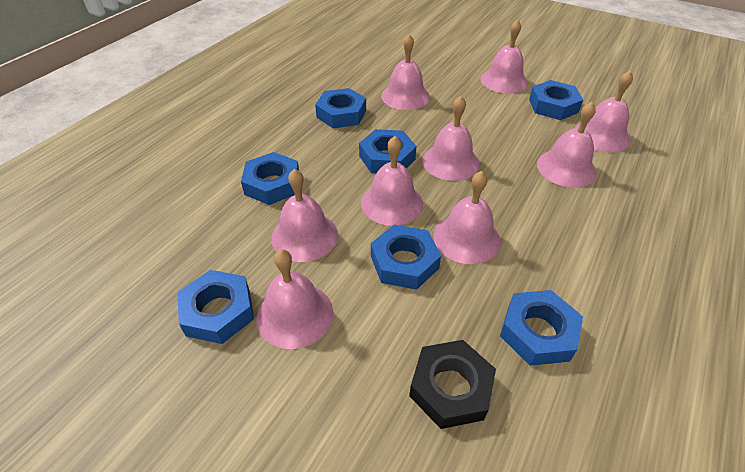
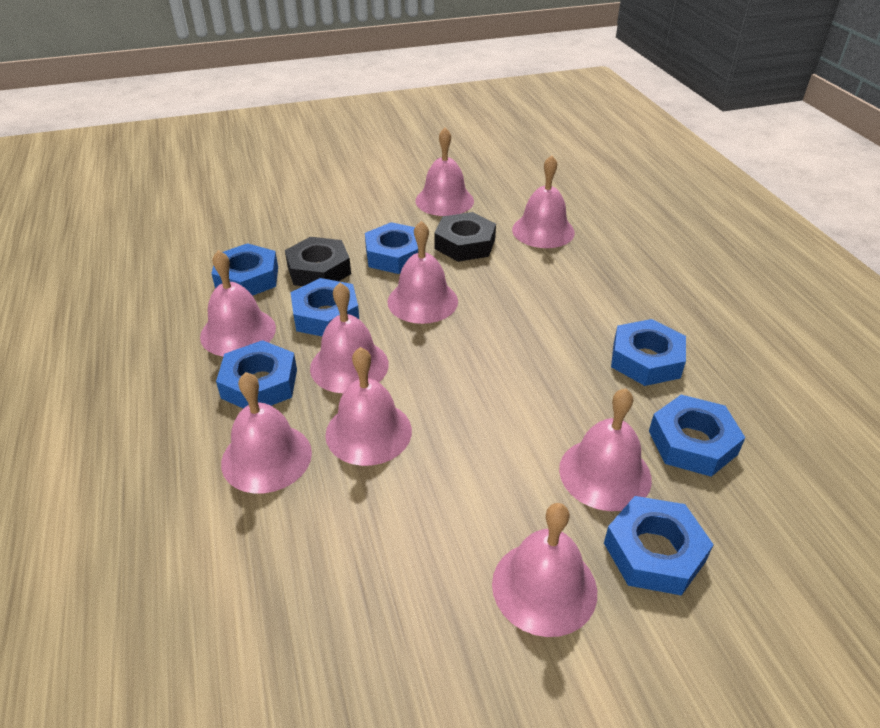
black nut: [409,340,496,429] = 1 -> [285,237,351,286] [434,212,496,262] = 2

